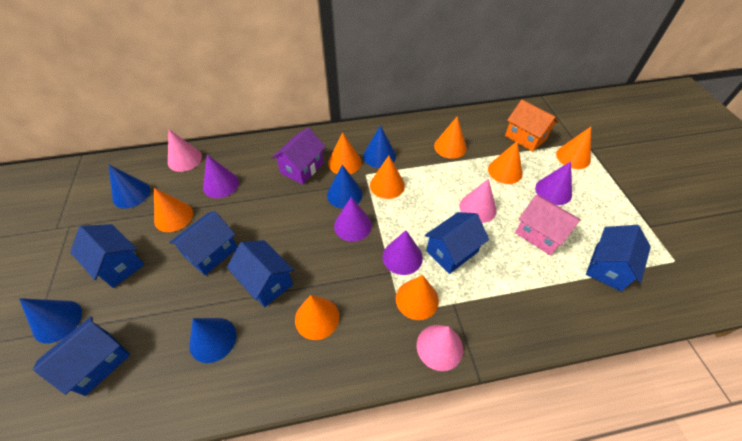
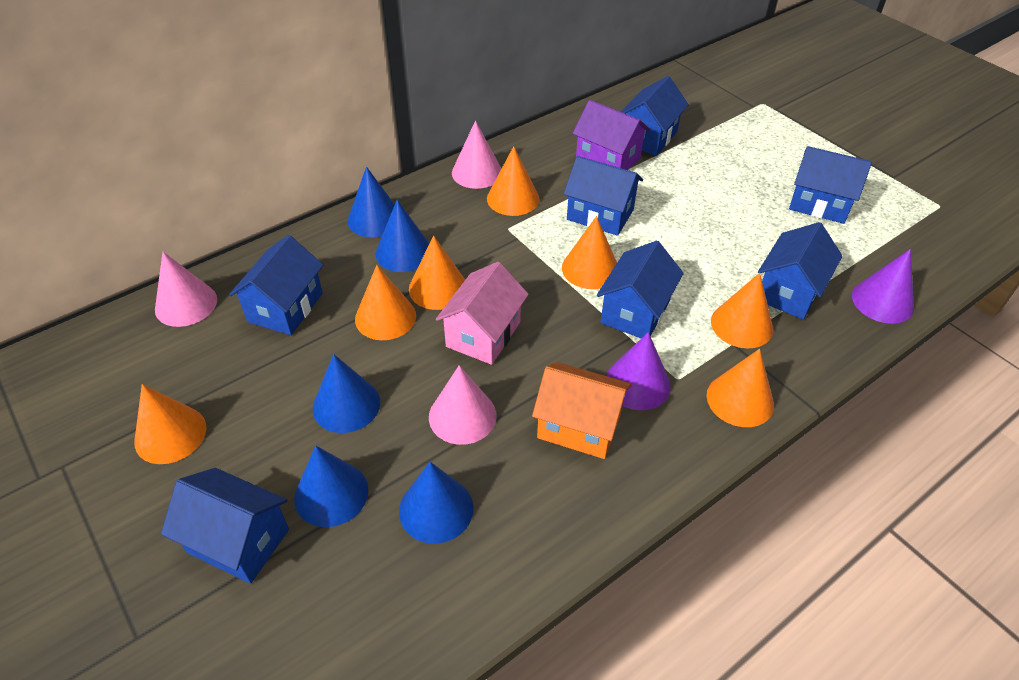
blue house: [33,316,130,396] [70,224,145,288] [169,211,237,275] [227,240,294,307] [425,212,489,274] [586,225,651,291] = 6 -> [161,468,289,584] [229,235,323,335] [564,156,643,236] [597,241,684,338] [621,76,689,156] [758,222,842,320] [789,146,872,224] = 7
orange cone: [154,188,193,232] [295,295,340,340] [328,132,362,174] [370,156,405,199] [396,275,439,320] [434,117,467,159] [488,141,523,184] [556,127,591,169] = 8 -> [134,384,206,464] [355,265,416,340] [409,236,465,310] [487,146,540,216] [562,216,617,289] [707,349,774,427] [711,273,773,349] = 7
purple cone: [203,155,239,198] [334,197,372,242] [383,230,423,275] [535,161,572,205] = 4 -> [606,332,671,410] [852,249,914,324] = 2

